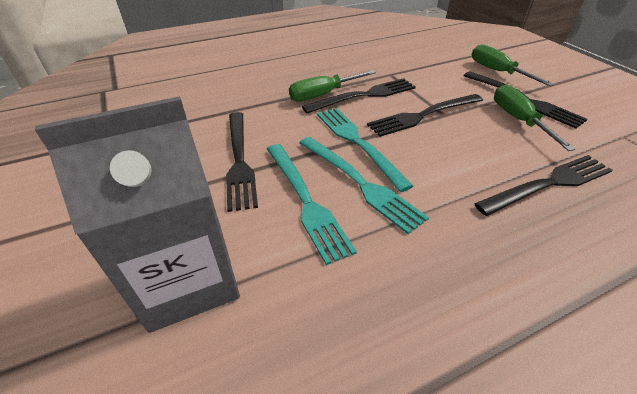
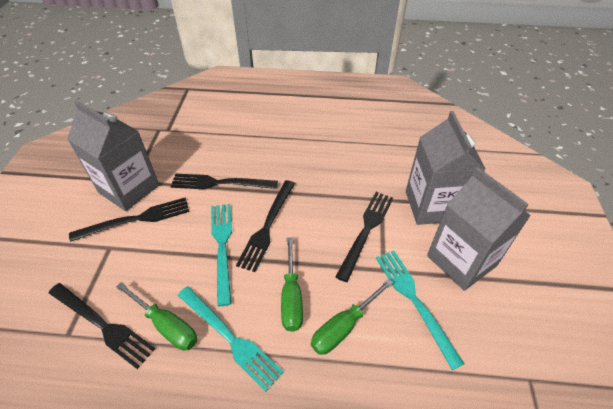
grey carton: [35,96,240,333] = 1 -> [67,101,159,211] [406,111,486,225] [427,167,531,291] = 3

